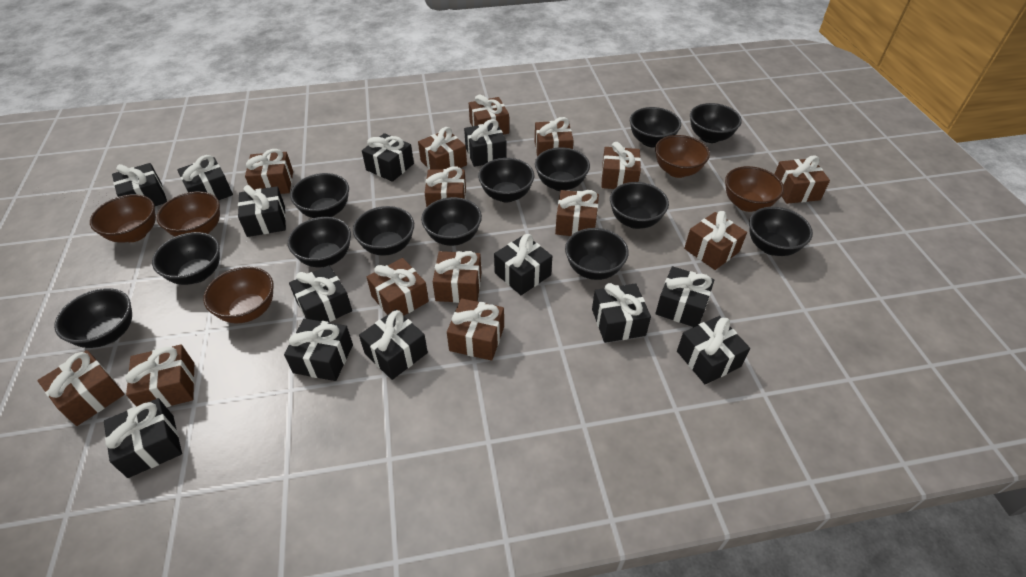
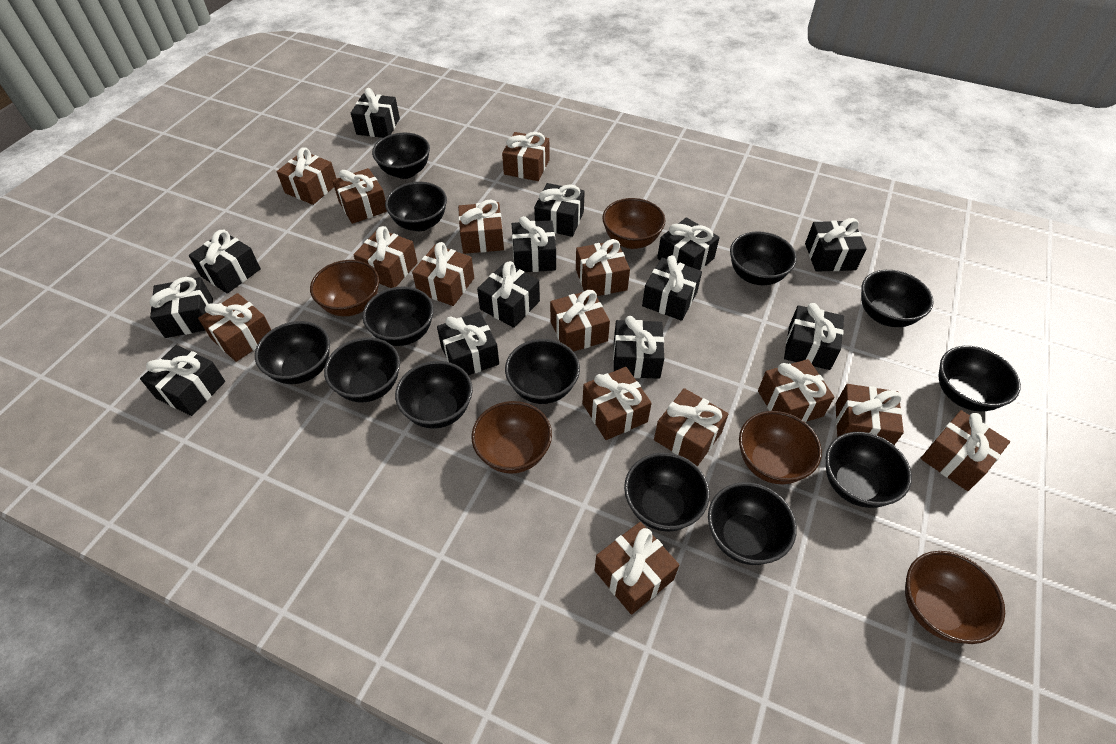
brown gift: [37,350,125,426] [125,345,195,407] [245,149,293,194] [367,258,429,316] [418,127,467,170] [425,166,466,207] [433,251,481,303] [447,298,504,361] [469,94,509,135] [535,117,574,157] [555,190,599,236] [601,142,641,189] [684,211,747,270] [775,155,830,204] = 14 -> [198,293,271,362] [277,147,337,205] [332,168,387,224] [353,226,418,288] [412,242,474,306] [458,200,504,254] [502,132,550,181] [550,290,610,352] [576,239,630,296] [583,367,652,440] [595,522,679,615] [654,388,728,466] [758,359,834,423] [835,384,904,445] [920,410,1010,491] = 15

